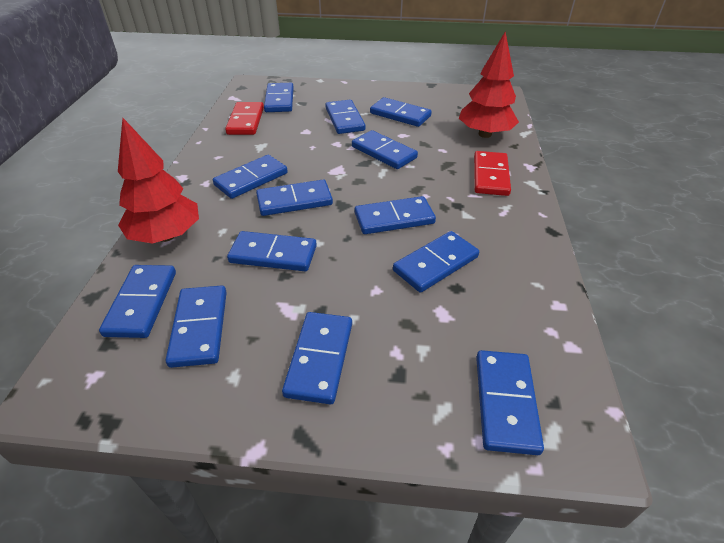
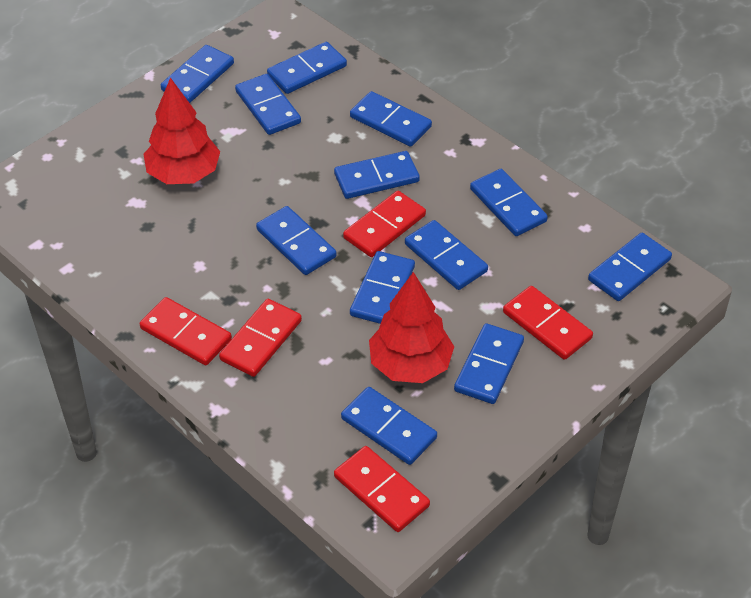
blue domino: [99,265,176,338] [166,286,227,368] [213,155,288,199] [227,231,317,271] [256,180,333,216] [264,83,294,112] [282,312,352,404] [325,100,365,134] [352,130,418,169] [355,196,436,234] [370,97,432,127] [393,231,479,293] [476,350,544,455] = 13 -> [161,45,234,103] [235,74,301,135] [256,206,336,275] [267,42,347,94] [334,151,420,199] [341,387,437,465] [350,91,432,147] [350,251,415,324] [405,220,488,290] [454,323,524,404] [470,169,548,236] [588,233,672,301] = 12
red domino: [225,102,264,135] [474,151,511,196] = 2 -> [140,297,232,365] [219,299,302,377] [334,446,430,532] [343,191,426,257] [503,286,593,360] = 5

